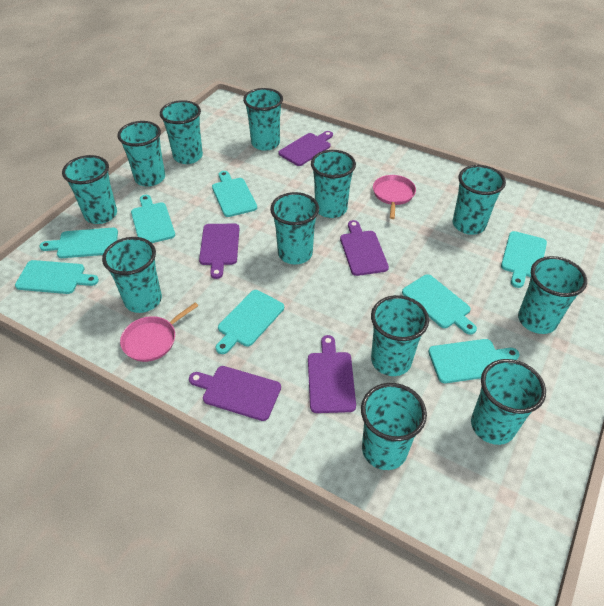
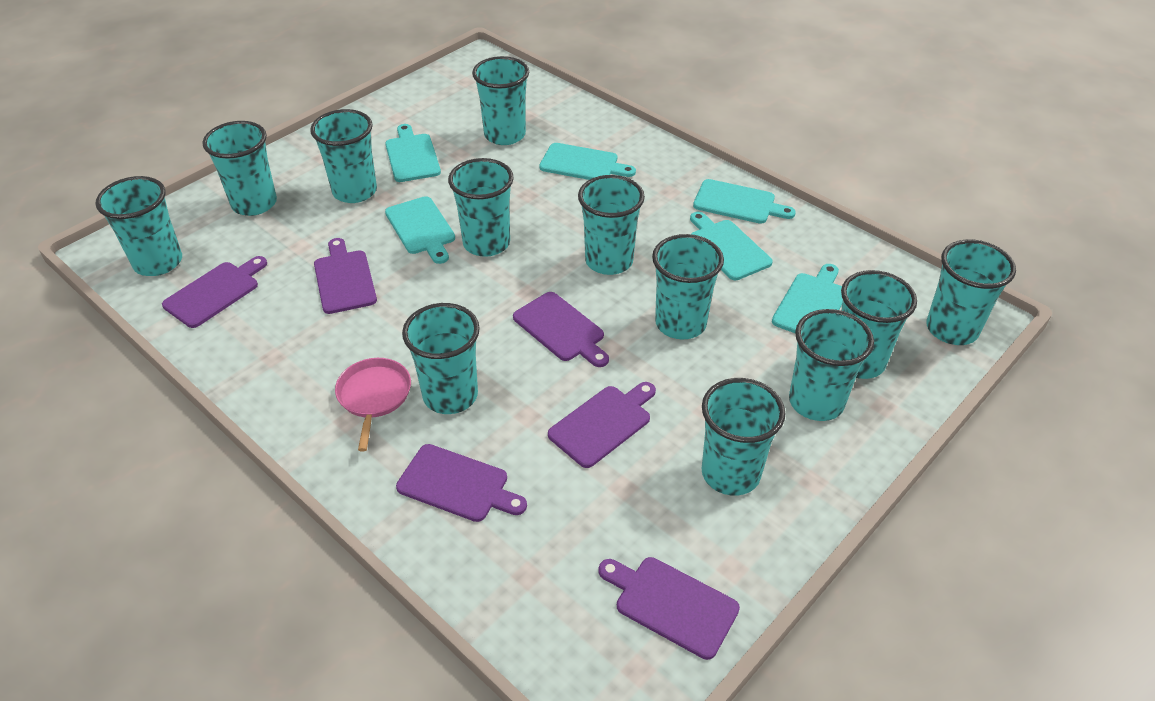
pink pan: [120,302,198,362] [373,175,416,219] = 2 -> [335,358,411,452] = 1
purple cutting board: [189,366,281,421] [199,224,239,279] [279,131,333,166] [308,335,356,413] [340,220,389,276] = 5 -> [162,256,267,328] [314,238,377,314] [396,444,527,522] [513,292,609,367] [548,382,656,468] [598,557,740,660] = 6
turquoise cutting board: [15,260,99,294] [40,228,118,258] [131,195,175,243] [212,171,257,217] [216,290,284,354] [402,274,477,335] [428,339,520,383] [501,231,547,288] = 8 -> [385,124,441,182] [385,196,455,264] [539,143,636,180] [690,212,773,280] [693,179,796,224] [772,264,843,333] = 6

